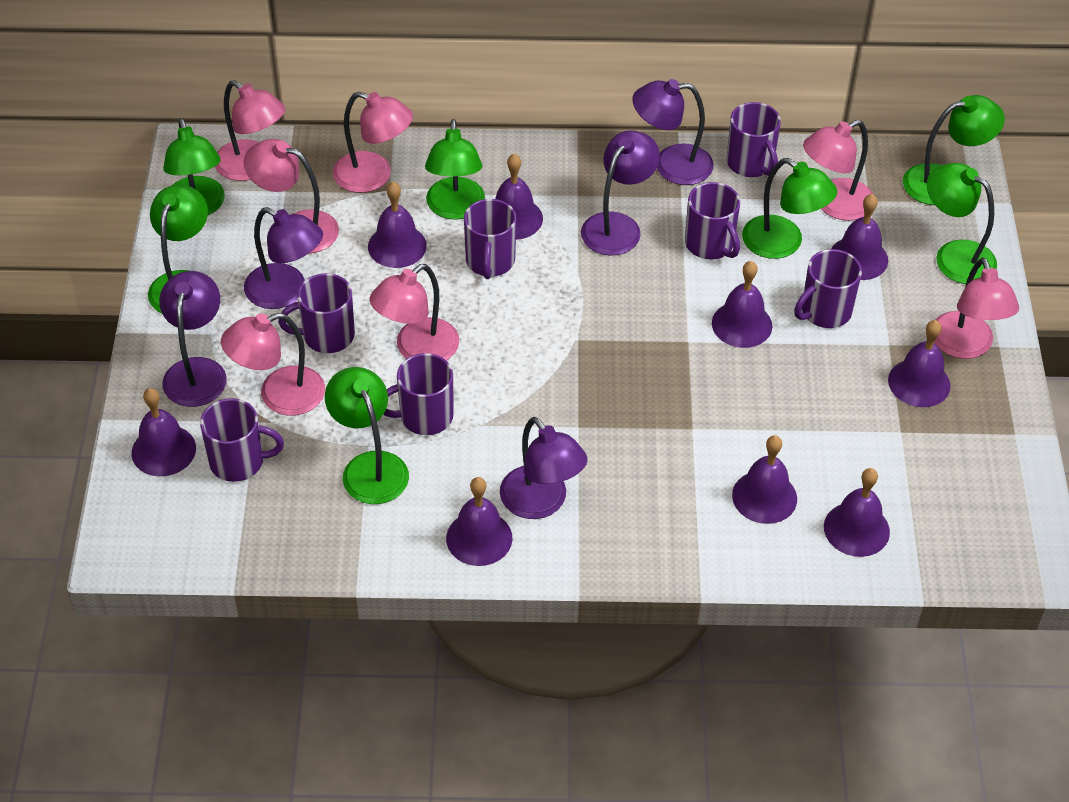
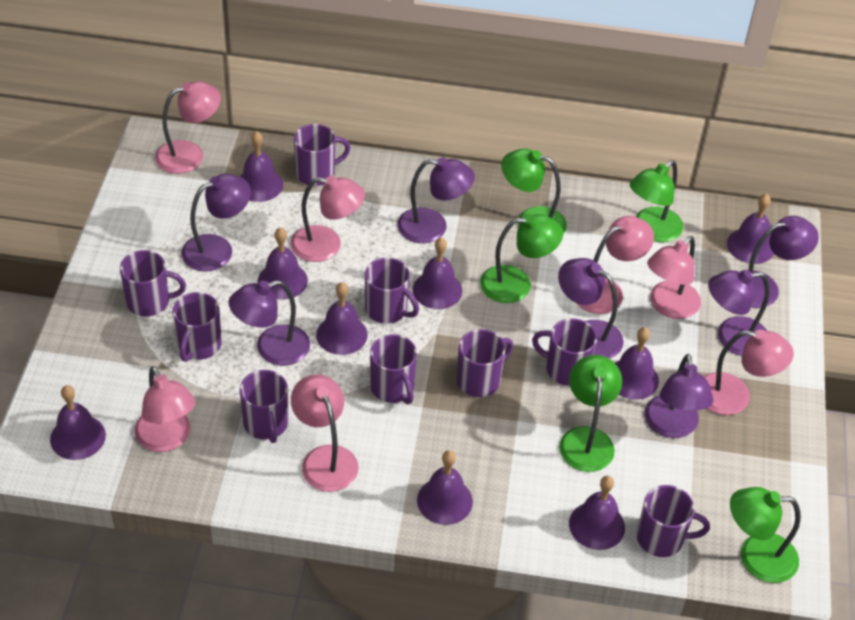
green lamp: [148,185,208,314] [163,118,225,216] [325,367,409,504] [425,119,485,220] [742,158,837,259] [903,95,1005,205] [927,163,997,284] = 7 -> [480,214,563,303] [501,149,567,234] [559,355,622,472] [630,160,683,242] [730,487,801,583] = 5
purple lamp: [159,271,227,407] [244,207,323,309] [500,417,587,519] [581,130,660,256] [632,79,714,185] = 5 -> [182,174,251,272] [229,280,310,366] [398,157,475,243] [558,258,624,359] [645,354,714,438] [708,270,770,356] [740,216,819,308] = 7
purple mug: [200,398,284,482] [278,273,355,353] [383,353,454,435] [464,199,516,279] [685,182,740,259] [727,102,781,177] [794,249,862,328] = 7 -> [120,250,186,317] [173,292,222,362] [239,370,289,443] [294,124,350,186] [365,258,419,324] [370,334,417,404] [457,329,513,397] [532,318,597,386] [637,485,710,557] = 9

